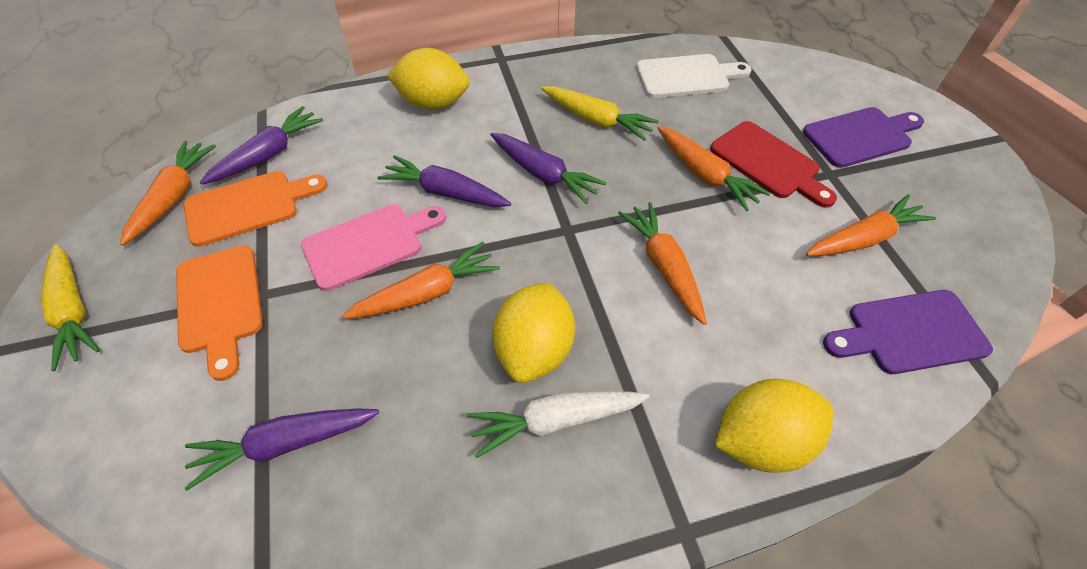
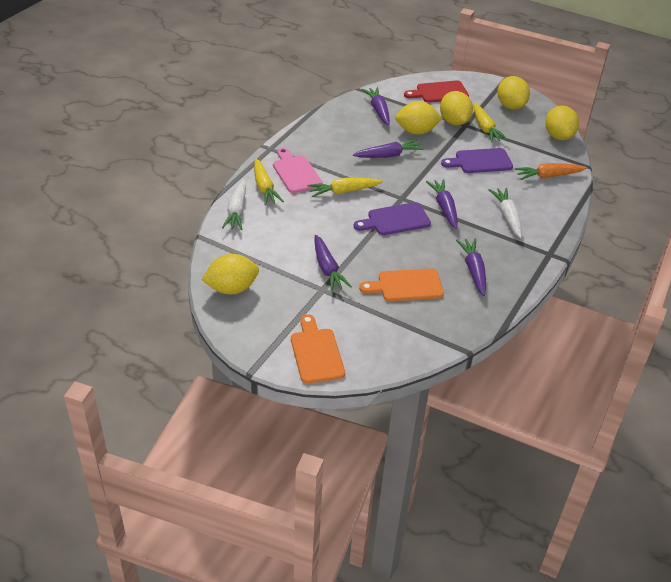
orange carrot: [120,141,216,246] [343,242,500,319] [618,202,707,325] [658,126,770,211] [806,194,936,256] = 5 -> [515,163,587,180] = 1
purple carrot: [185,408,379,491] [199,106,323,185] [377,155,511,207] [490,133,606,204] = 4 -> [315,235,352,292] [353,139,424,158] [362,87,390,125] [426,179,458,229] [456,238,486,296] = 5
white carrot: [467,391,649,458] = 1 -> [222,180,246,230] [489,188,522,238] = 2
white cutting board: [636,54,752,98] = 1 -> none = 0
yellow carrot: [40,244,100,371] [541,86,659,141] = 2 -> [254,158,284,205] [307,178,383,197] [473,103,508,142] = 3
yellow lemon: [387,48,470,110] [493,282,575,383] [715,379,833,473] = 3 -> [201,254,259,294] [395,101,442,135] [440,91,473,125] [497,76,530,109] [545,105,579,140] = 5

